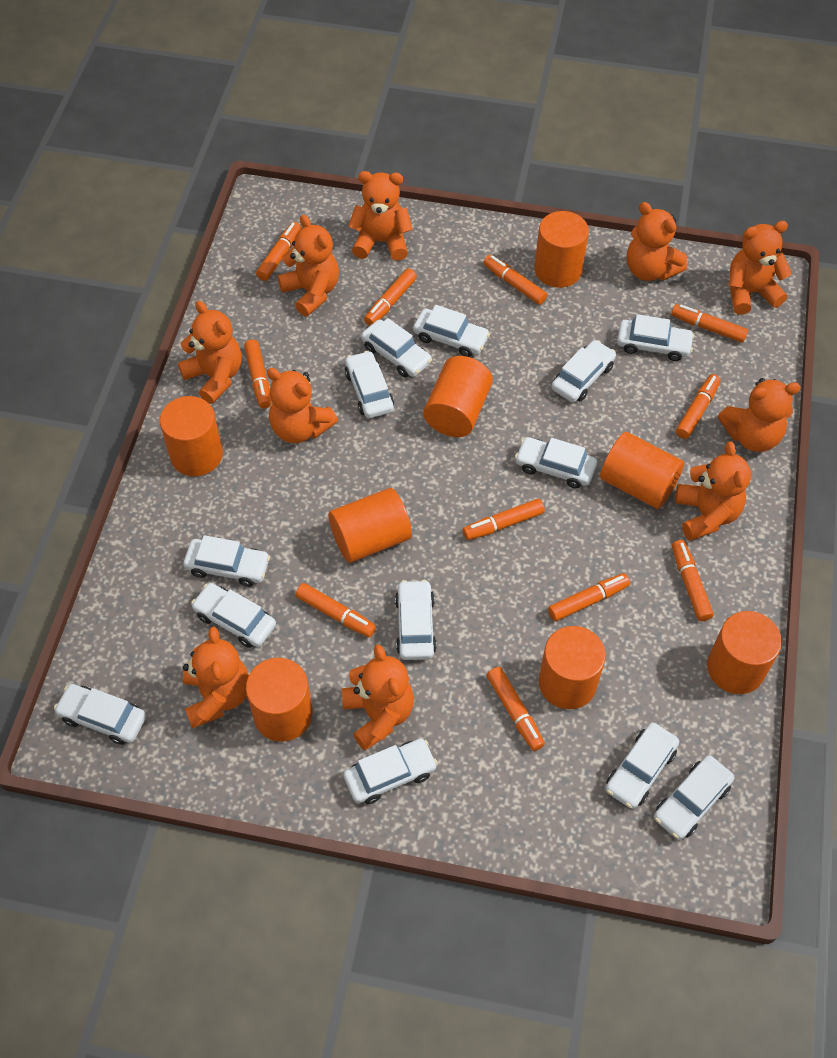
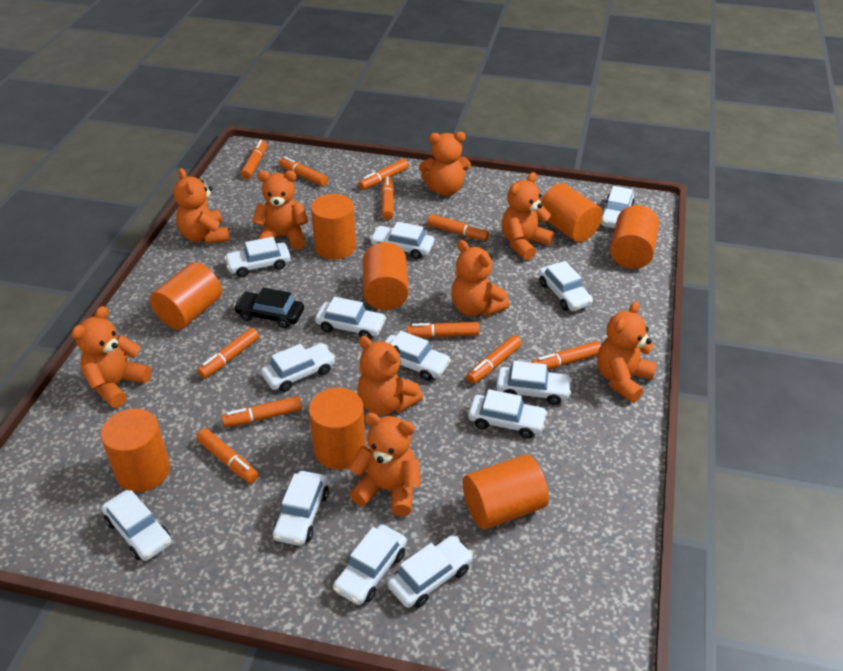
black car: none = 0 -> [233,288,304,328] = 1
orange teddy bear: [178,301,242,404] [183,627,249,728] [267,368,338,443] [278,215,339,316] [341,645,414,751] [348,171,413,261] [627,202,687,281] [675,442,751,541] [718,378,801,452] [728,221,792,315] = 10 -> [72,306,151,408] [173,168,230,244] [252,171,308,250] [349,413,421,516] [357,336,423,415] [419,132,471,196] [451,240,510,316] [502,172,554,261] [597,301,657,403] = 9

